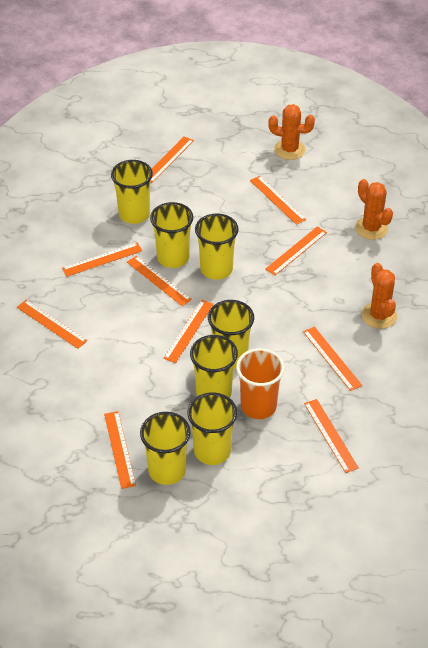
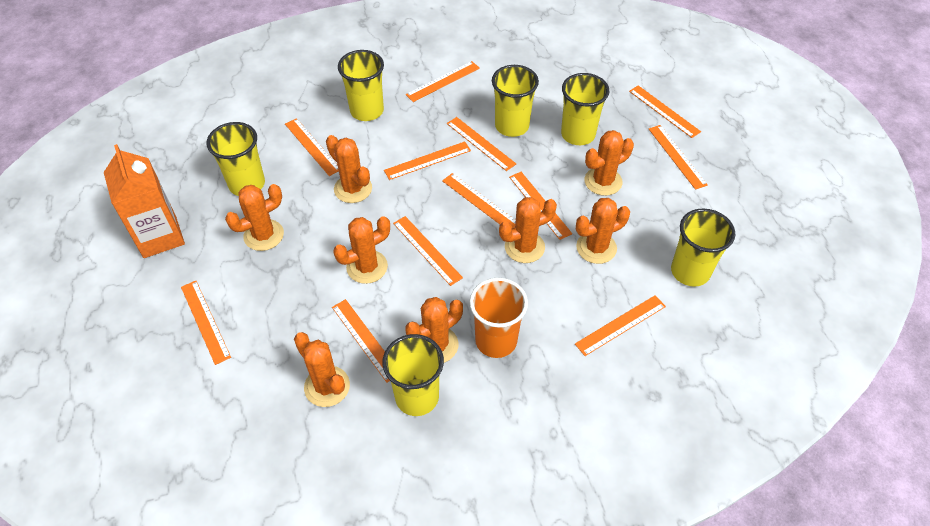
orange cactus: [268,104,315,160] [355,179,393,240] [362,263,397,329] = 3 -> [225,184,284,251] [294,332,350,407] [326,135,372,203] [333,216,390,284] [405,297,463,363] [499,197,557,263] [576,198,630,264] [584,130,634,196] = 8
orange carton: none = 0 -> [104,144,185,258] = 1
orange ruler: [17,300,87,349] [62,243,142,277] [104,411,136,489] [127,256,192,306] [151,136,194,183] [163,300,214,363] [250,176,306,225] [265,226,327,275] [303,327,362,391] [304,399,359,473] = 10 -> [181,281,231,365] [285,118,339,176] [332,299,390,383] [384,141,471,180] [393,216,463,286] [406,61,480,102] [442,173,516,228] [447,117,516,171] [509,172,572,240] [575,295,666,356] [629,85,701,138] [649,125,708,190] = 12
yellow cup: [111,160,153,224] [140,412,191,485] [150,202,193,268] [187,392,237,465] [190,335,238,398] [195,213,239,280] [208,300,254,369] = 7 -> [207,122,265,196] [338,50,384,121] [382,334,444,416] [492,65,539,137] [561,73,609,145] [671,208,735,287] = 6

